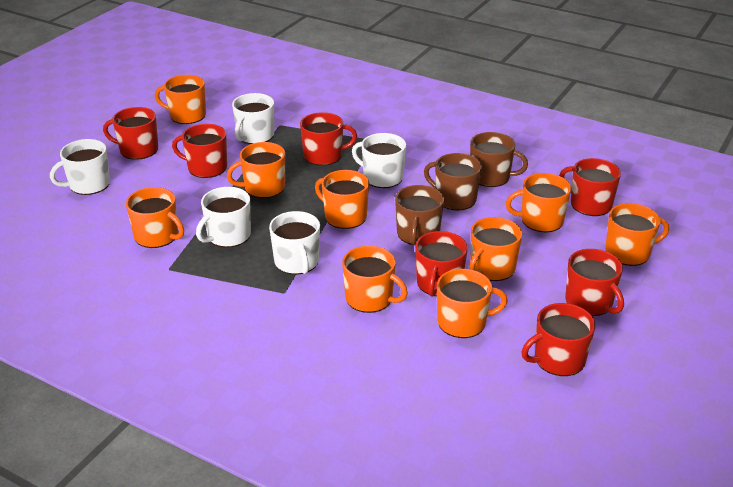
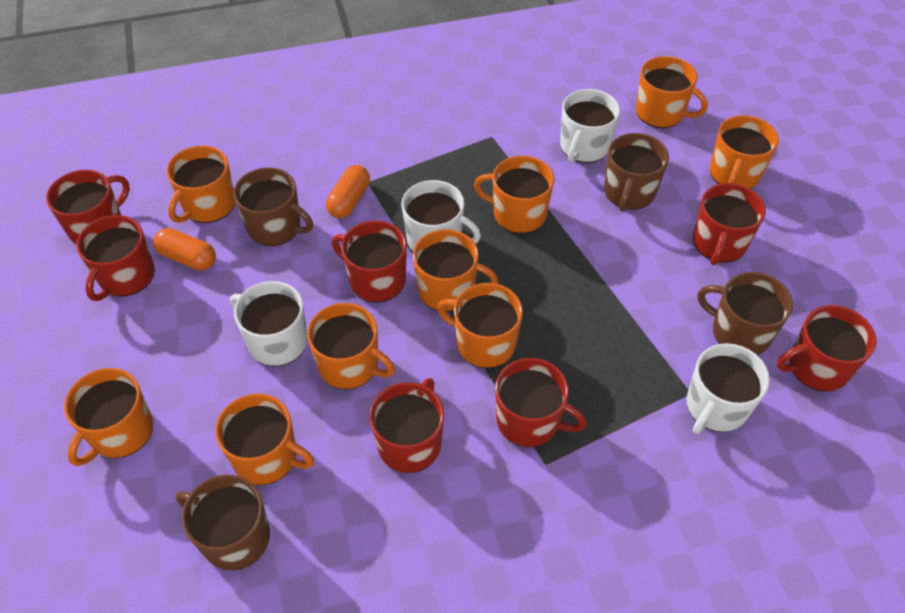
brown mug: [395,185,444,245] [424,153,482,210] [470,132,528,187] = 3 -> [176,475,270,570] [233,167,313,246] [604,133,669,212] [698,272,793,355] = 4
orange capsule: none = 0 -> [153,228,216,271] [326,165,370,218] = 2
white mug: [50,139,110,195] [196,187,251,248] [232,93,274,144] [269,211,320,275] [352,133,406,188] = 5 -> [230,281,308,366] [401,180,481,251] [560,89,620,163] [687,343,770,434] = 4

